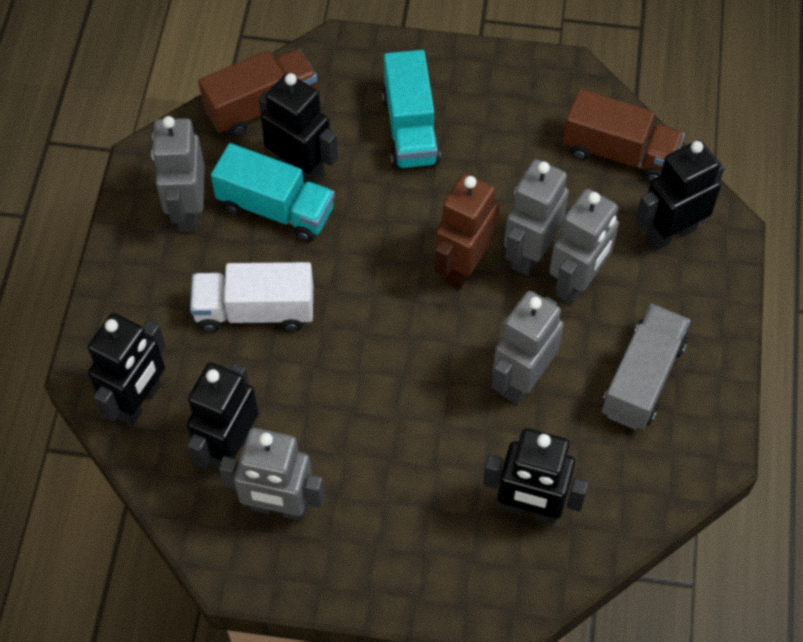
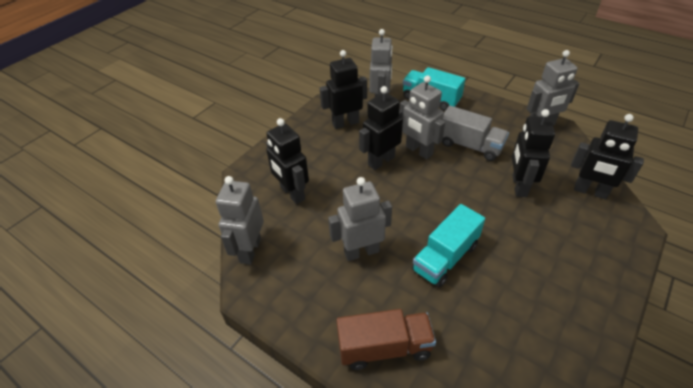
brown robot: [435,173,499,290] = 1 -> none = 0
brown truck: [198,49,317,137] [563,89,685,182] = 2 -> [336,309,436,370] = 1
white truck: [190,262,313,332] = 1 -> none = 0

